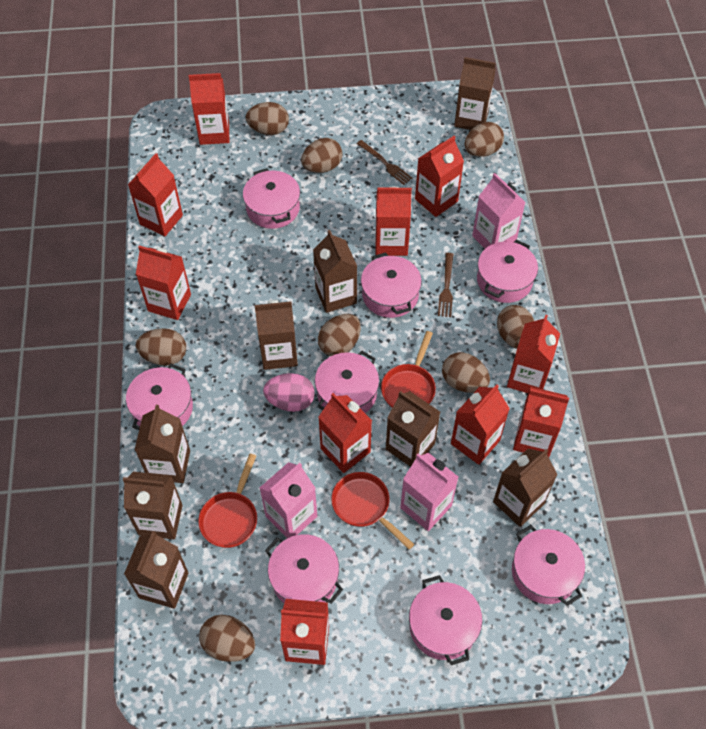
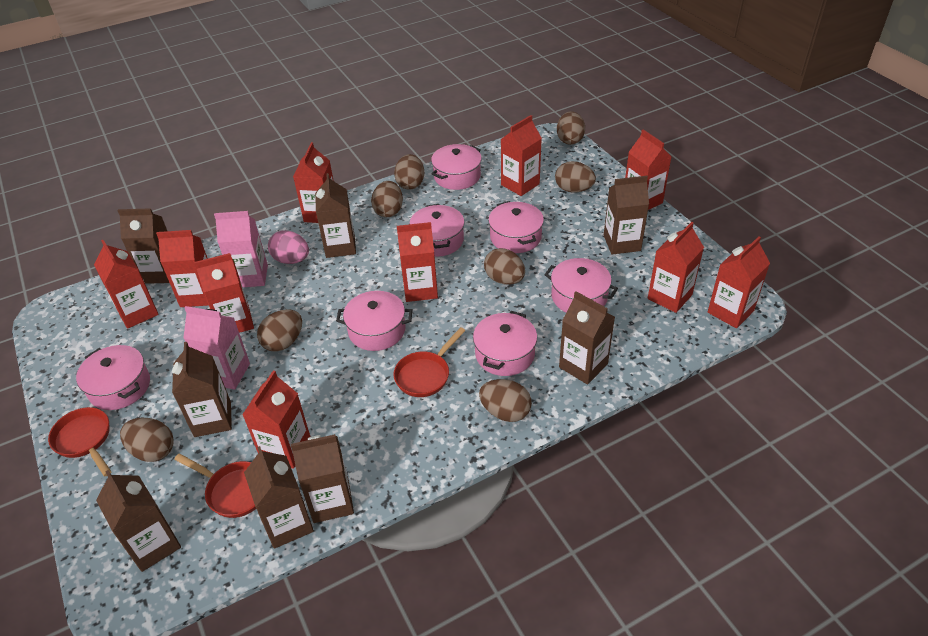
brown fork: [357,140,413,185] [438,253,453,317] = 2 -> none = 0
pink carton: [260,462,317,538] [400,453,458,531] [472,173,526,249] = 3 -> [183,306,250,389] [214,211,268,287] = 2
pink pot: [126,364,193,430] [243,168,300,229] [265,534,343,604] [315,351,379,413] [361,253,422,318] [409,575,482,665] [477,240,538,303] [512,525,585,606] = 8 -> [76,345,150,410] [336,291,413,351] [409,204,465,257] [431,144,482,190] [473,311,537,376] [488,201,544,253] [544,258,618,312] = 7

